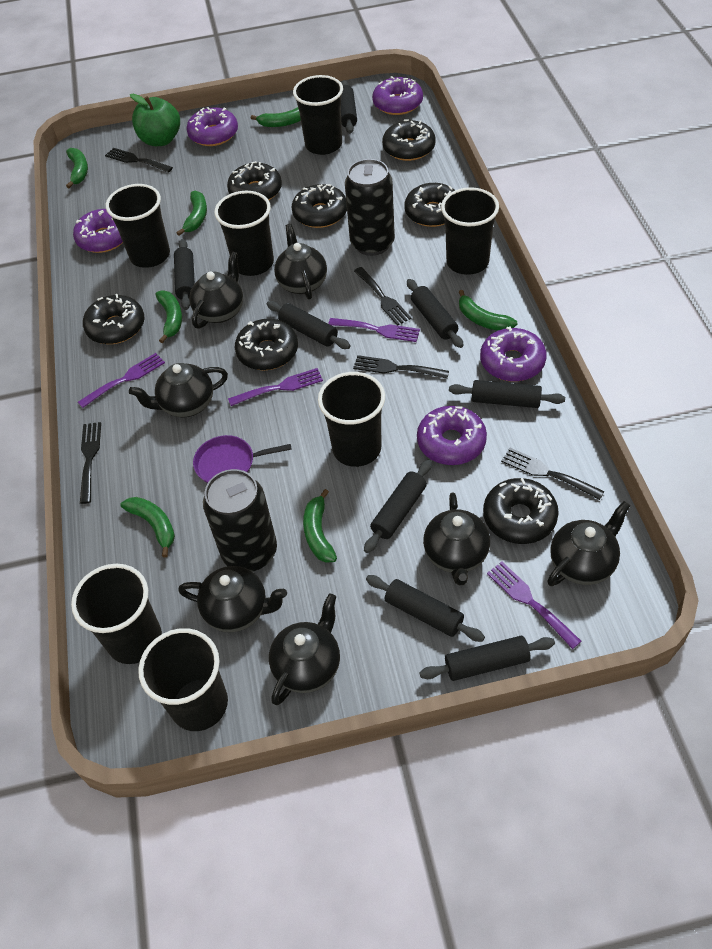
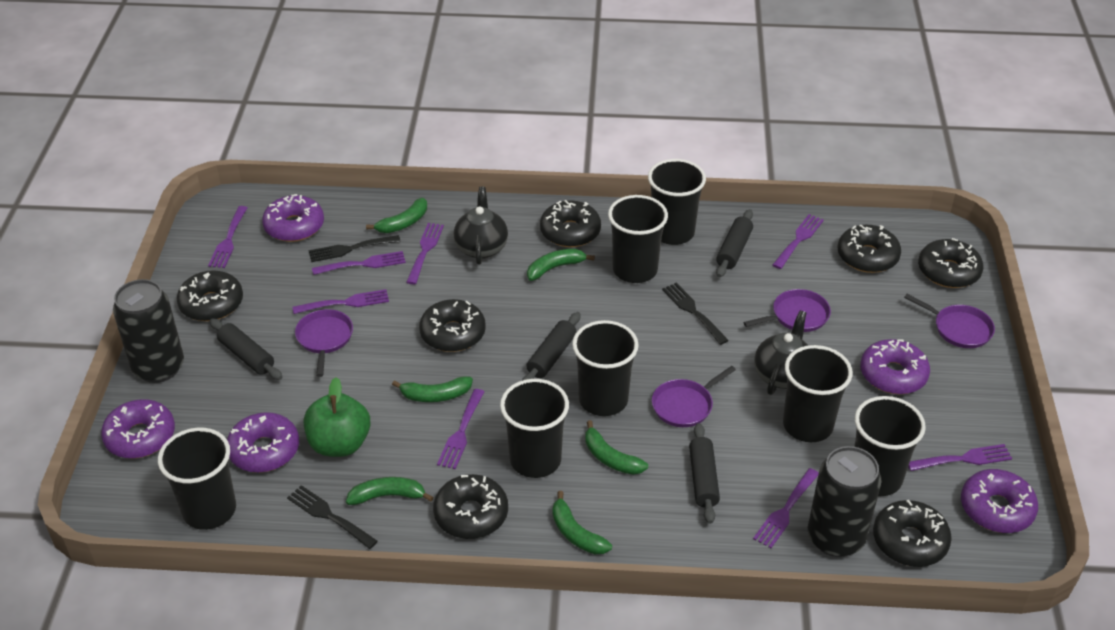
black fork: [80,422,101,504] [105,148,173,173] [353,355,449,379] [354,267,411,325] [501,448,605,500] = 5 -> [287,485,378,549] [309,235,401,262] [662,282,729,345] = 3
black rolling pin: [174,239,195,310] [267,301,351,349] [341,80,357,133] [364,460,432,553] [366,575,485,642] [407,279,464,348] [419,636,555,681] [449,380,565,408] = 8 -> [210,318,282,380] [522,312,580,381] [689,423,720,524] [716,209,753,277] = 4
black teapot: [129,363,228,417] [178,566,287,632] [189,251,243,329] [269,594,340,705] [274,224,327,299] [423,492,490,585] [547,501,630,586] = 7 -> [454,187,508,265] [755,310,808,395] = 2
green banana: [66,148,88,188] [121,497,175,557] [156,291,182,343] [177,191,207,236] [251,107,301,127] [303,489,337,563] [459,290,517,331] = 7 -> [346,477,433,505] [366,198,427,233] [392,376,473,402] [527,249,595,281] [552,491,612,554] [585,420,648,475] = 6
purple fork: [78,353,165,408] [228,368,323,406] [328,318,420,342] [487,562,581,649] = 4 -> [208,206,248,268] [292,289,389,314] [312,251,406,275] [406,223,444,284] [437,389,485,469] [753,468,819,548] [773,214,824,269] [908,444,1012,471] = 8
purple pan: [193,435,292,483] = 1 -> [295,309,353,377] [652,366,736,427] [743,289,831,332] [904,294,995,348] = 4

